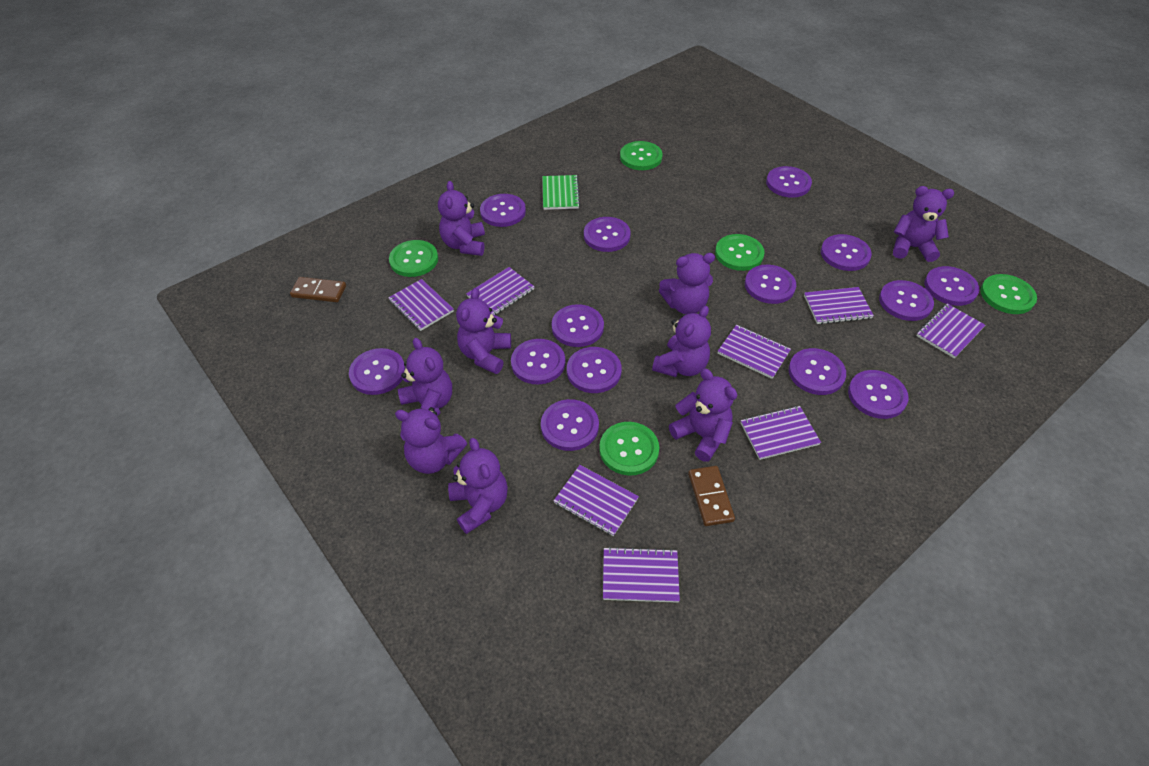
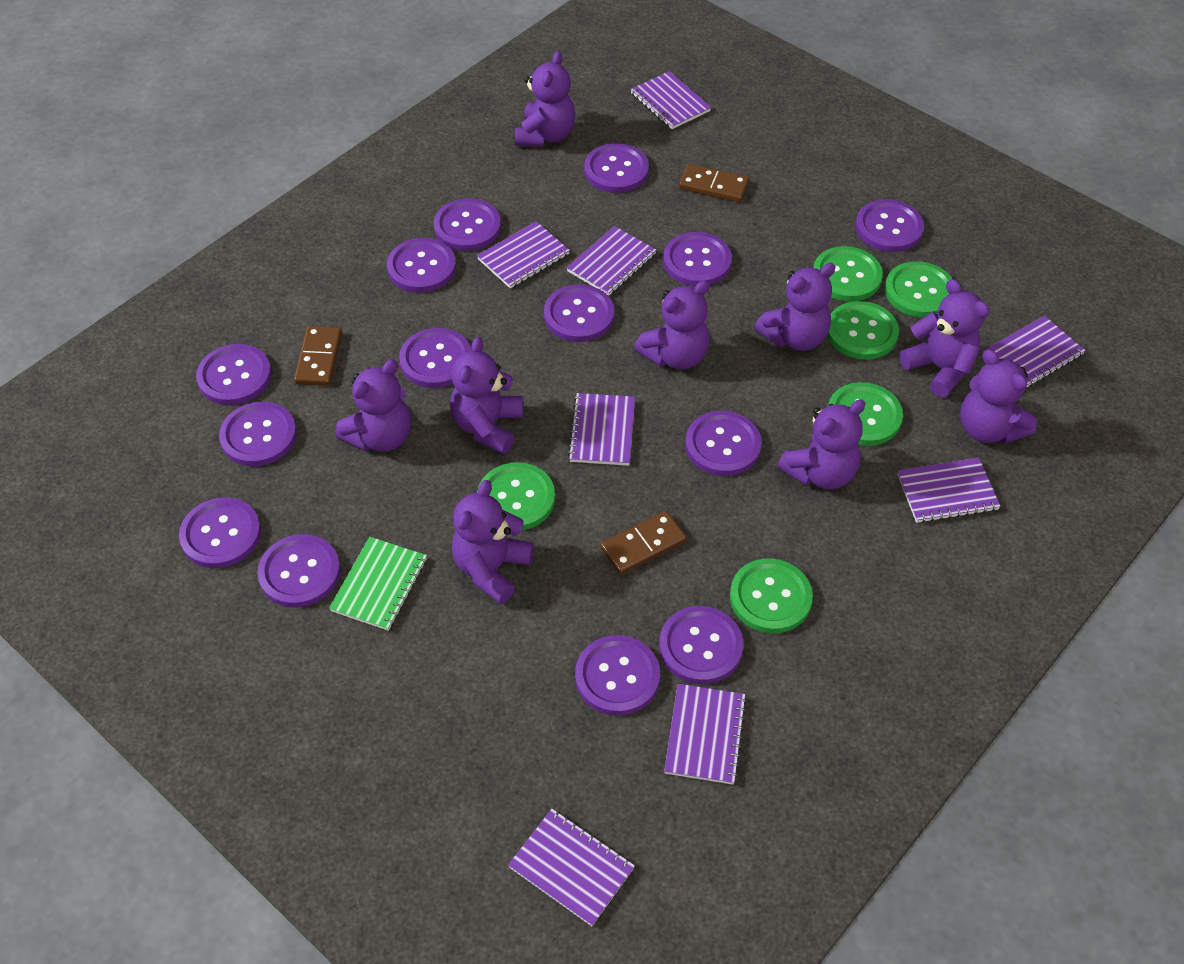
brown domino: [290,277,346,302] [688,466,735,526] = 2 -> [294,326,342,386] [600,511,687,575] [679,164,749,202] = 3
green button: [389,240,438,277] [599,422,659,476] [620,141,662,170] [715,234,765,271] [980,274,1037,314] = 5 -> [477,462,555,531] [730,558,813,633] [813,246,883,302] [827,301,899,360] [828,382,903,446] [885,261,952,318] = 6

